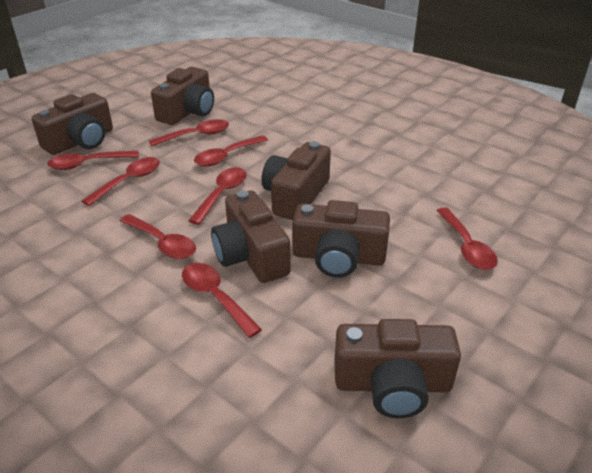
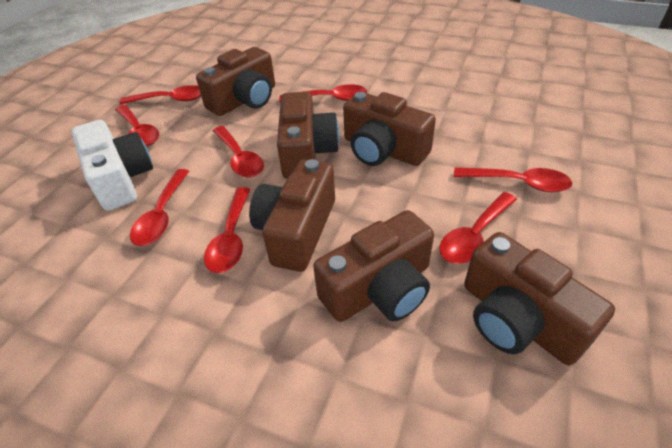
white camera: none = 0 -> [72,120,153,211] = 1

